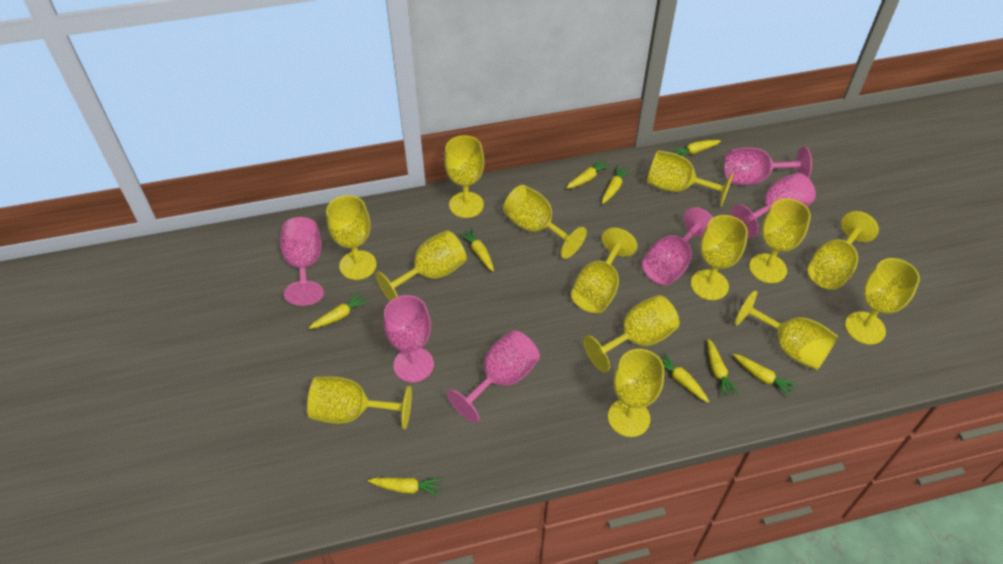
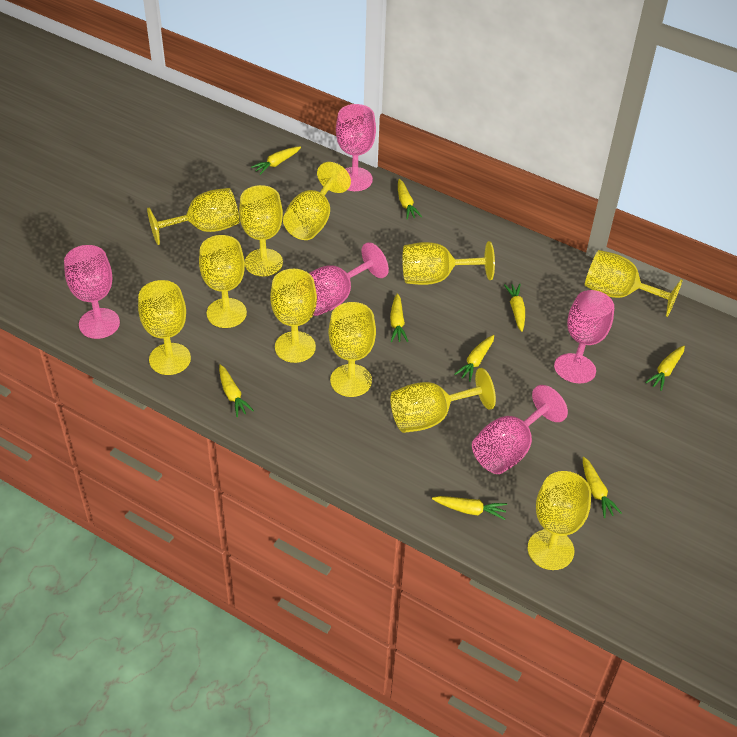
pink goblet: [280,217,324,306] [384,295,434,382] [447,330,540,423] [642,207,713,285] [724,147,812,185] [731,173,816,238] = 6 -> [64,245,120,339] [309,242,389,316] [336,104,376,191] [472,385,568,474] [554,290,614,383] = 5
yellow goblet: [307,376,412,429] [326,195,377,280] [376,230,467,301] [444,135,484,218] [503,185,587,259] [571,228,637,313] [583,295,680,373] [608,349,664,437] [647,150,734,207] [691,215,748,300] [735,291,838,370] [749,198,811,283] [807,211,879,290] [845,258,920,345] = 14 -> [138,280,191,375] [147,188,239,245] [199,235,247,328] [239,185,283,276] [270,269,317,363] [283,162,351,240] [329,302,376,397] [390,368,496,433] [402,241,495,285] [528,471,591,570] [585,250,683,317] = 11

